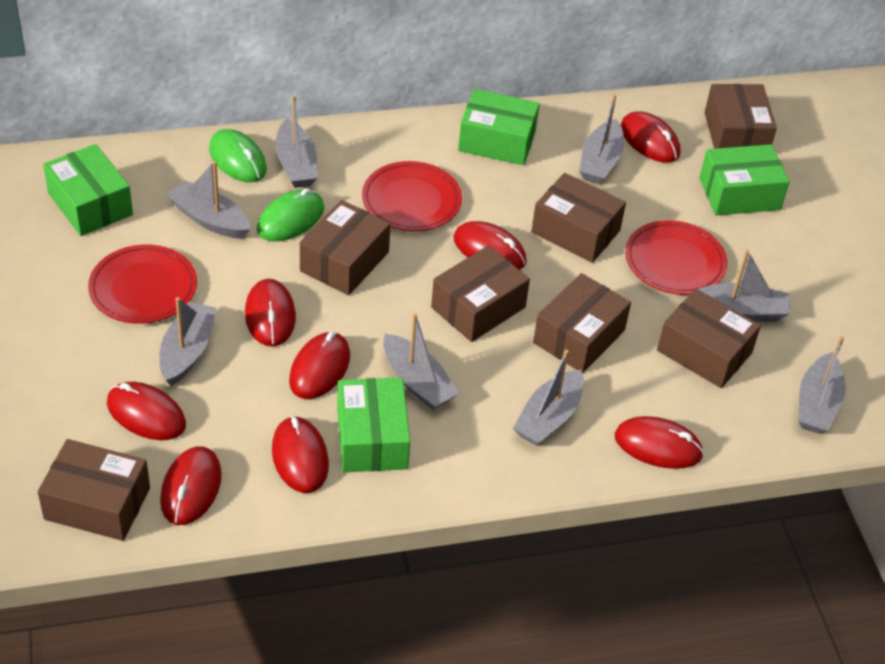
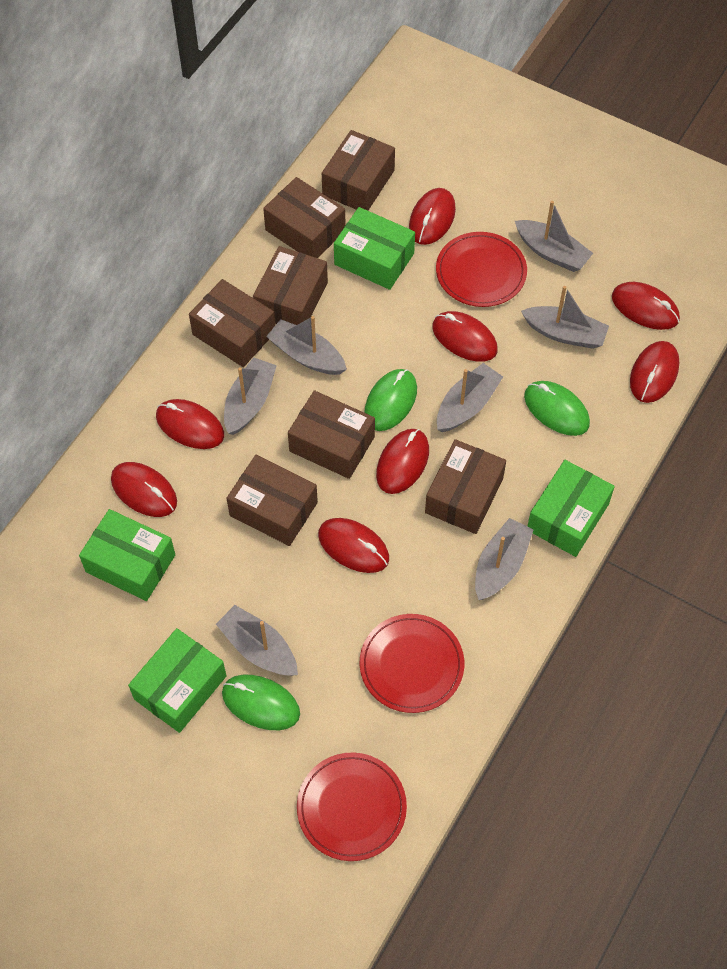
green mouse: [209,129,267,182] [257,188,324,241] = 2 -> [222,675,300,730] [364,369,417,431] [524,381,590,436] = 3
grey boat: [160,297,216,386] [167,161,251,239] [275,95,318,188] [383,313,460,410] [513,350,584,446] [579,94,624,184] [690,250,790,322] [798,336,846,434] = 8 -> [216,605,298,676] [224,357,277,435] [266,316,347,375] [437,363,503,432] [475,518,534,600] [515,201,593,272] [521,286,609,349] = 7

